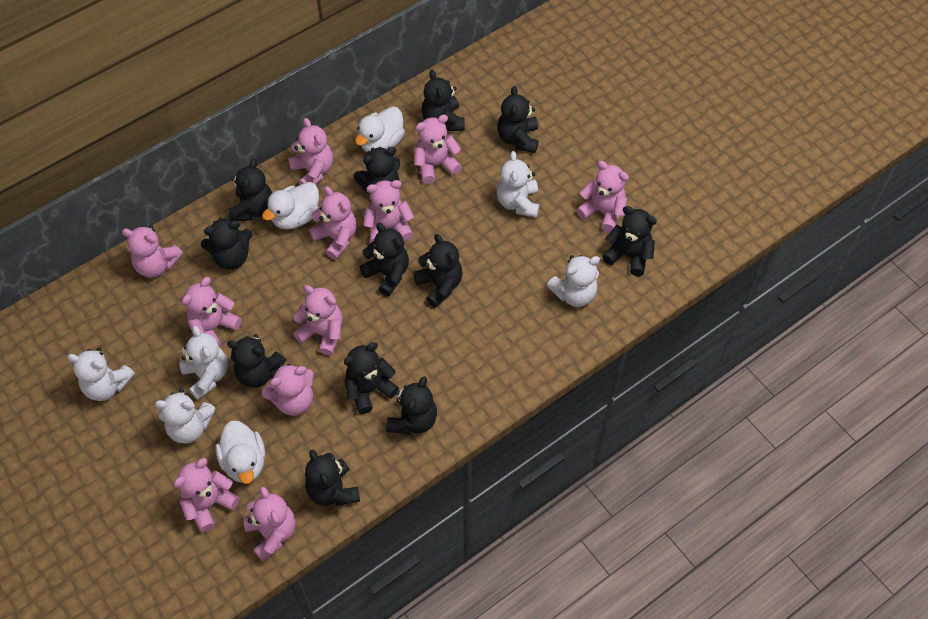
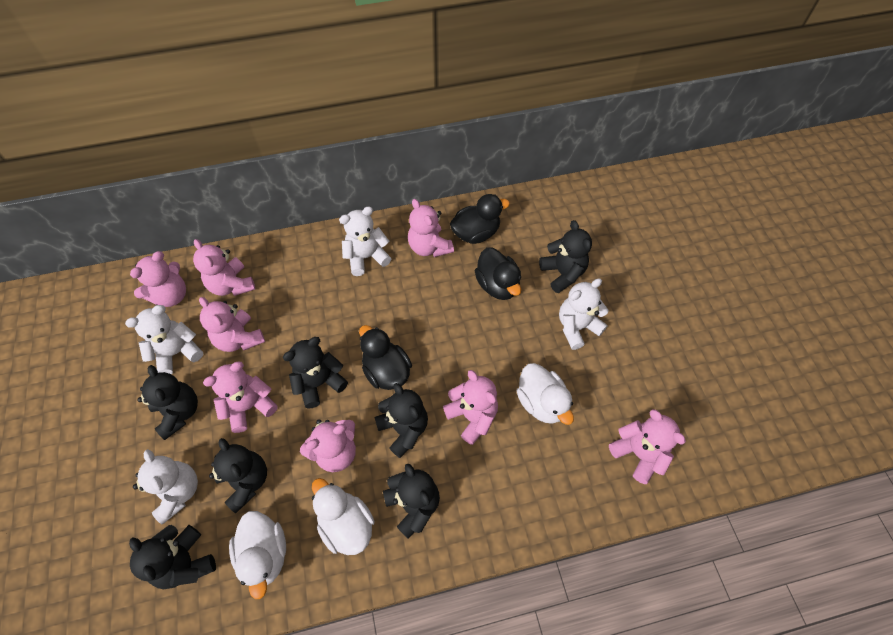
black duck: none = 0 -> [359,325,412,390] [450,194,510,244] [475,247,522,300] = 3
black teddy bear: [201,217,253,270] [227,334,286,388] [229,159,272,221] [305,450,360,506] [344,342,399,414] [353,147,400,194] [360,223,409,296] [386,376,437,435] [414,234,463,308] [422,70,465,131] [497,86,538,153] [602,206,657,276] = 12 -> [129,525,216,589] [137,365,198,440] [209,438,267,513] [283,337,348,408] [374,383,428,458] [383,463,440,539] [539,220,592,293] = 7
pink teddy bear: [122,225,183,278] [174,458,240,532] [182,277,242,347] [243,487,295,561] [262,364,314,416] [288,118,333,185] [293,285,342,356] [309,186,357,260] [363,180,414,243] [414,115,462,184] [576,161,629,232] = 11 -> [130,251,186,307] [193,239,255,296] [199,297,265,352] [203,362,278,433] [300,419,356,472] [408,199,454,257] [443,370,498,445] [609,409,686,484] = 8
white teddy bear: [67,348,135,401] [155,389,215,444] [179,326,228,400] [496,151,539,218] [547,255,600,307] = 5 -> [125,305,203,374] [133,449,198,524] [339,206,392,276] [559,278,608,350] = 4

